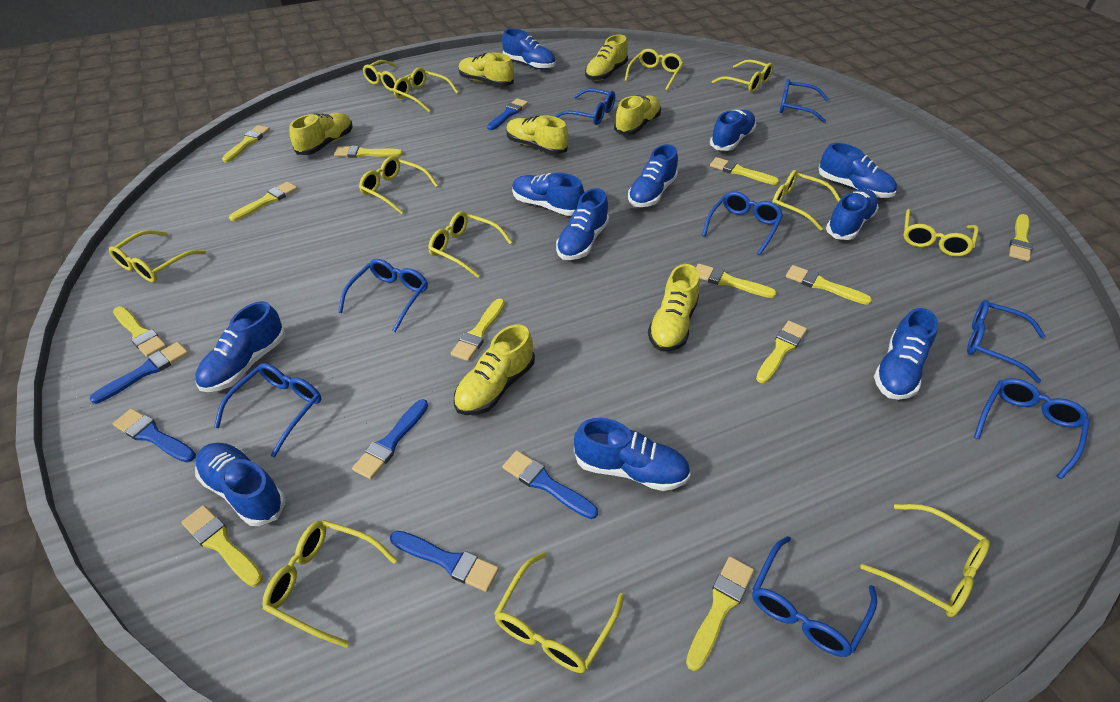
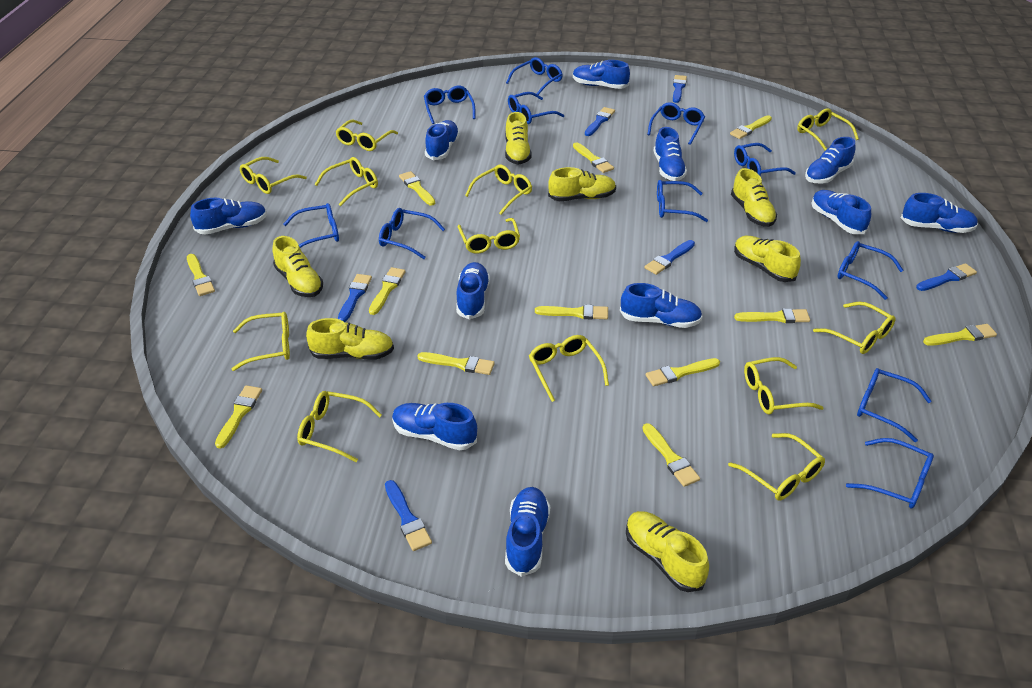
blue glasses: [214,363,321,457] [338,259,428,332] [554,88,615,125] [702,191,783,255] [752,536,877,657] [780,79,829,123] [967,300,1045,383] [974,378,1090,479] = 8 -> [283,203,339,248] [379,208,445,259] [424,86,475,124] [506,57,563,95] [508,92,564,124] [647,102,705,145] [657,180,708,222] [734,143,796,175] [837,241,904,300] [846,438,934,509] [857,368,931,442] = 11

